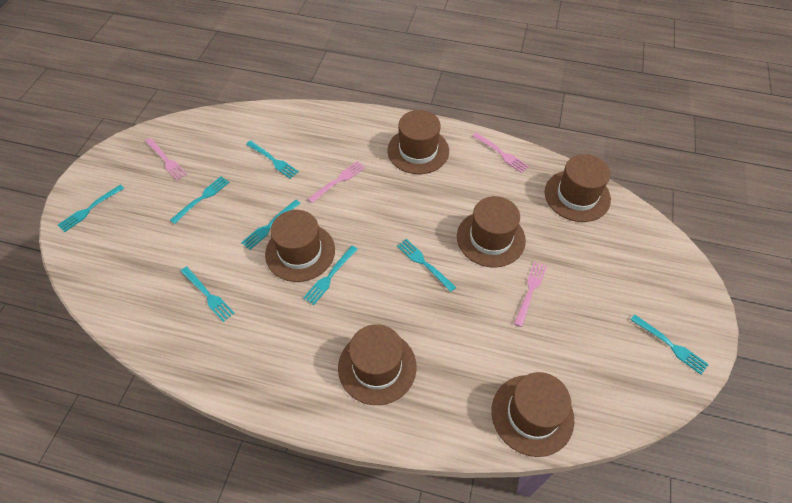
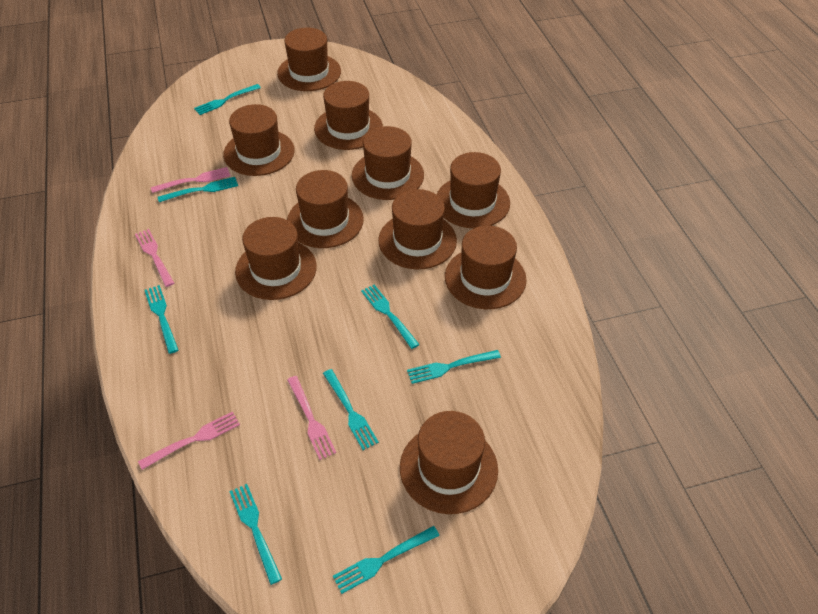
brown hat: [265,210,335,282] [338,324,417,405] [387,110,449,174] [457,196,526,267] [491,372,574,457] [545,154,611,222] = 6 -> [223,104,295,176] [235,217,317,300] [277,28,341,91] [287,170,364,248] [314,81,383,150] [352,126,424,200] [378,189,457,269] [400,411,498,514] [436,152,510,228] [445,226,527,309] = 10

